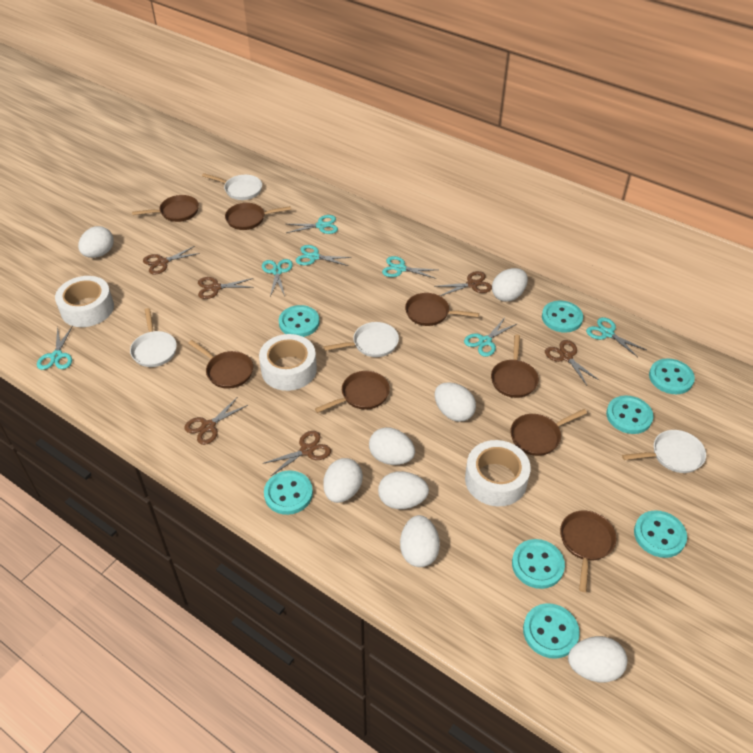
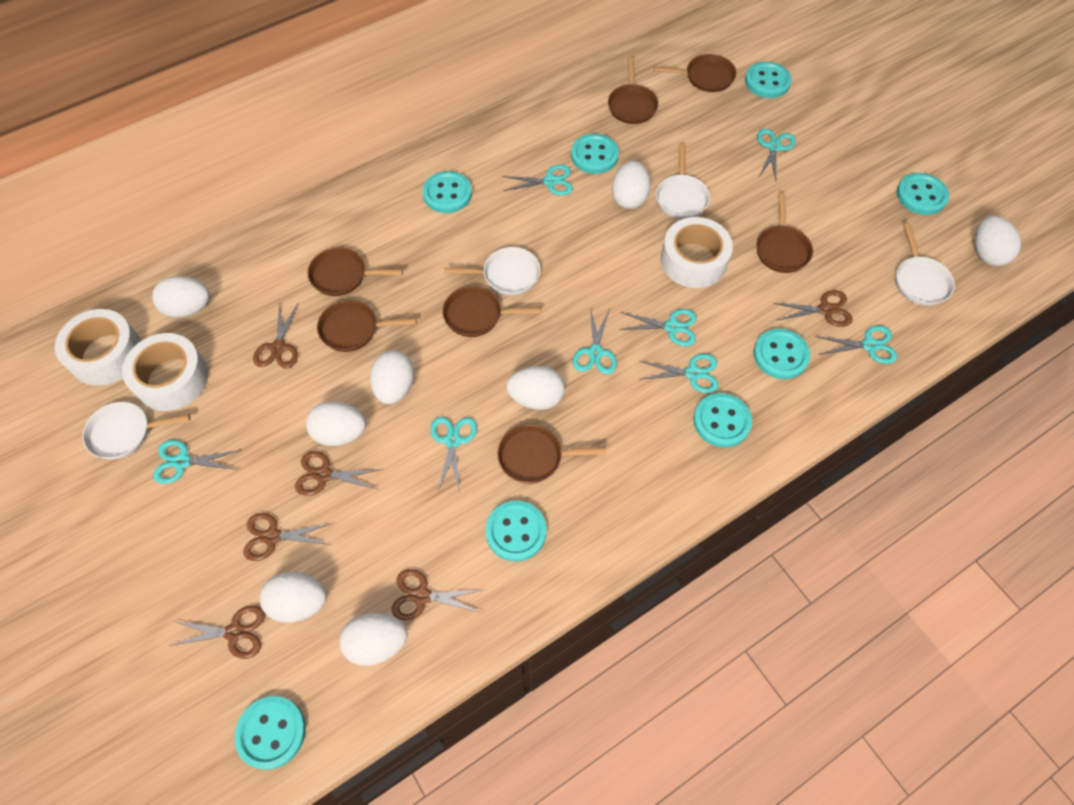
brown pan: [132,195,199,222] [188,340,253,389] [225,203,291,230] [315,371,390,413] [405,293,479,326] [491,335,539,398] [510,409,587,456] [560,511,616,592] = 8 -> [308,248,403,296] [317,300,417,352] [443,286,541,337] [497,424,606,484] [608,57,658,124] [654,54,736,92] [756,193,813,273] = 7
turquoise scissors: [37,326,73,370] [262,259,293,296] [286,215,338,234] [296,245,352,266] [382,256,438,279] [464,318,517,357] [586,317,646,357] = 7 -> [153,440,241,484] [430,417,477,493] [502,165,573,196] [572,308,617,374] [619,309,697,346] [639,354,718,393] [757,129,796,180] [816,326,897,364] = 8

